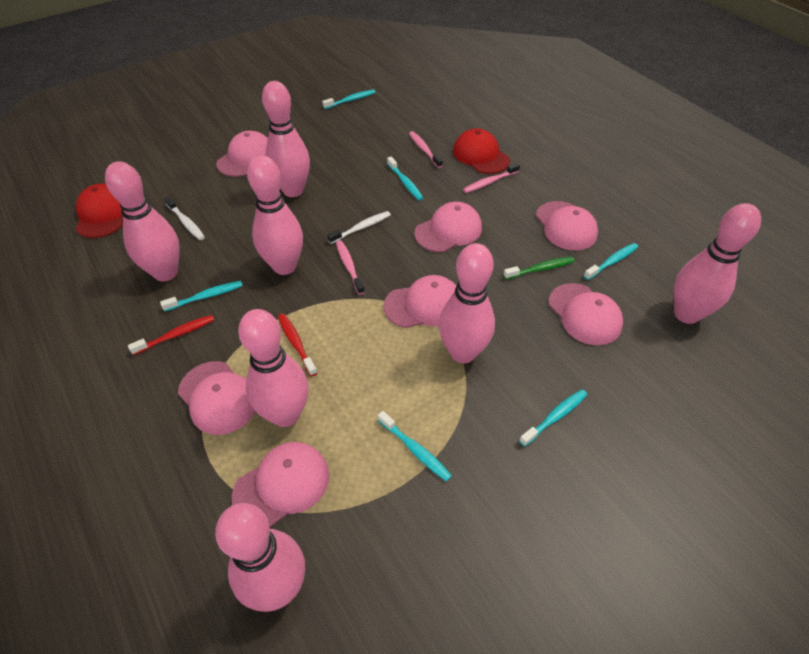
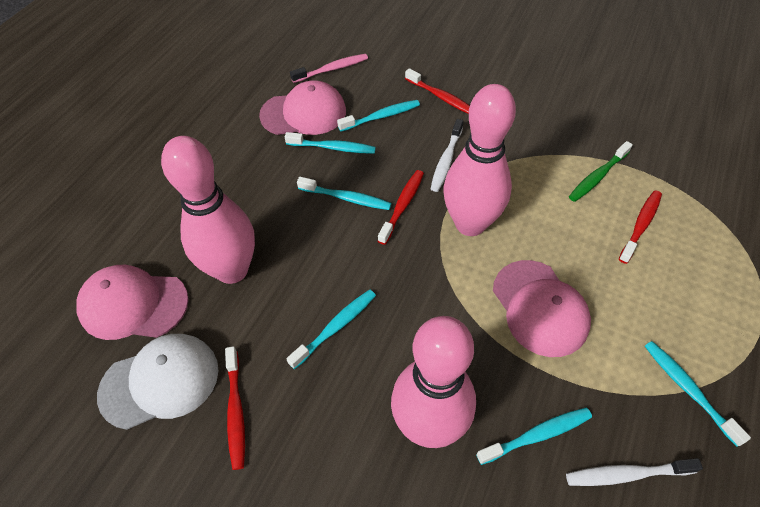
pink bowling pin: [105,161,180,281] [215,503,305,612] [238,309,308,427] [247,155,303,275] [262,81,310,197] [439,243,495,363] [673,203,761,324] = 7 -> [161,136,255,284] [391,316,476,448] [443,84,516,236] = 3
pink cap: [178,361,255,435] [216,131,268,177] [231,442,329,527] [384,275,456,328] [415,202,482,252] [536,201,598,250] [549,283,623,345] = 7 -> [77,265,189,340] [259,80,346,135] [493,260,591,357] = 3
pink toothbrush: [336,240,365,295] [409,131,443,168] [463,163,520,193] = 3 -> [290,54,368,83] = 1
red cap: [76,184,123,238] [453,128,510,174] = 2 -> none = 0
red toothbrush: [128,315,214,355] [278,314,317,377] = 2 -> [225,346,245,470] [378,170,424,245] [405,68,470,114] [619,190,662,264] = 4
white cap: none = 0 -> [97,334,219,430] = 1

